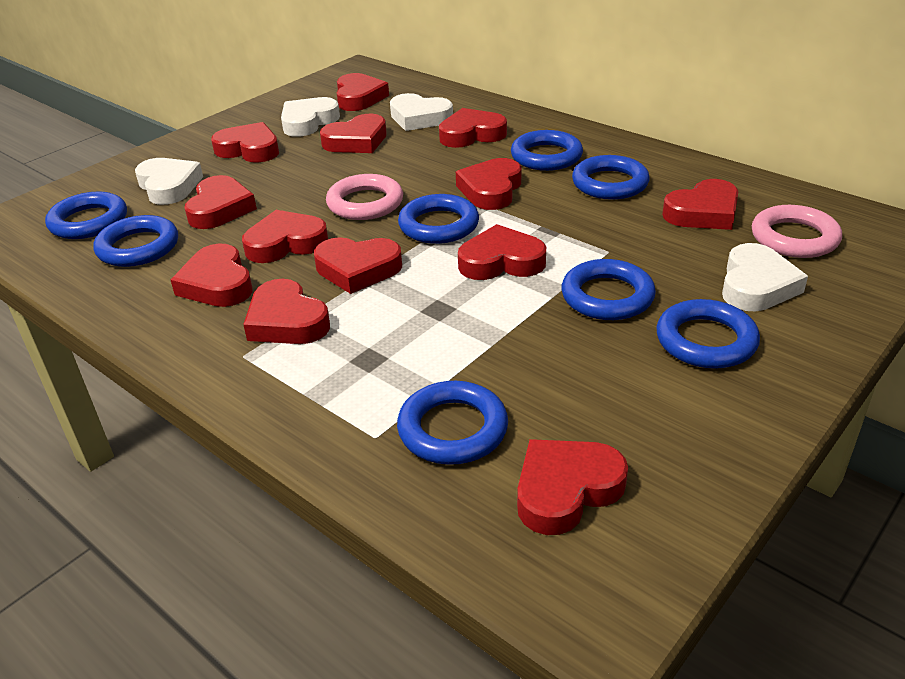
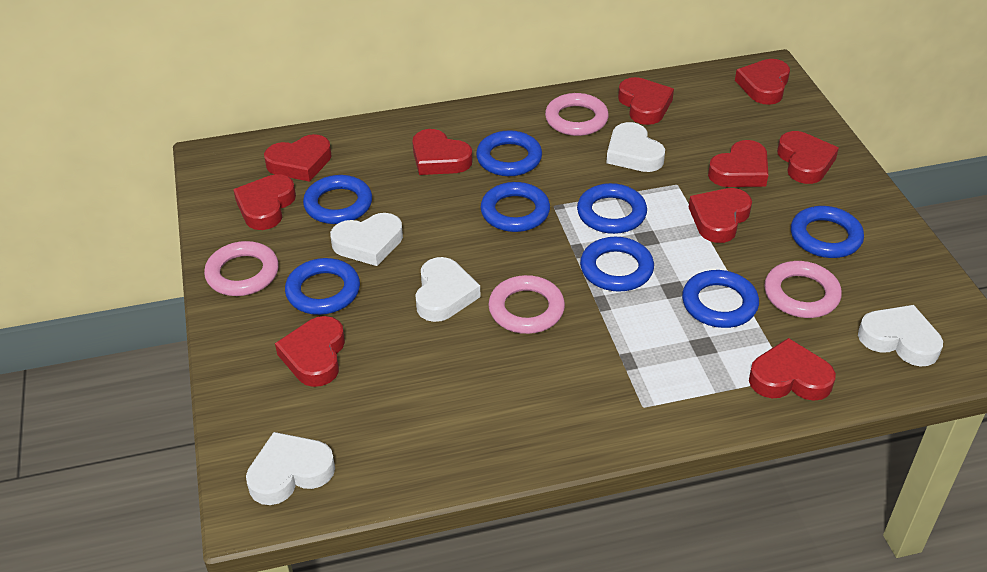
pink ring: [326,174,403,220] [752,205,842,258] = 2 -> [204,241,279,296] [488,275,565,334] [545,93,609,136] [765,261,842,318] = 4
red heart: [171,244,253,307] [185,175,257,229] [211,122,279,163] [242,210,328,263] [243,279,330,344] [314,237,402,294] [320,114,387,153] [337,73,389,111] [439,108,507,148] [456,158,522,210] [458,224,546,280] [517,439,628,535] [662,179,739,230] = 13 -> [233,174,296,230] [264,134,332,182] [275,316,345,387] [412,129,473,175] [618,77,674,125] [688,188,752,243] [708,140,768,187] [735,59,790,105] [749,338,836,401] [777,131,839,184] = 10
white heart: [135,158,203,205] [281,97,340,137] [390,93,453,131] [722,243,808,311] = 4 -> [246,432,335,505] [330,213,403,266] [415,257,481,322] [606,122,665,172] [858,305,943,367] = 5

